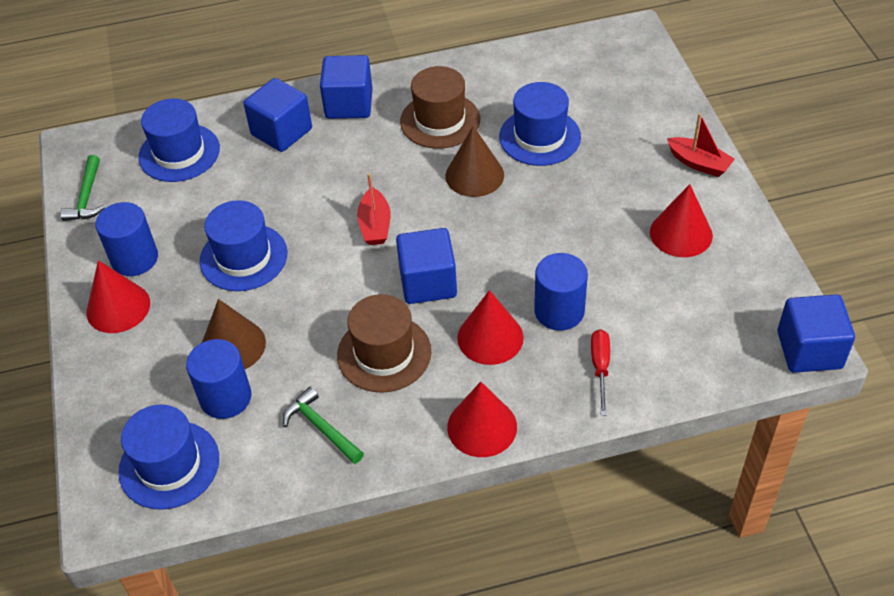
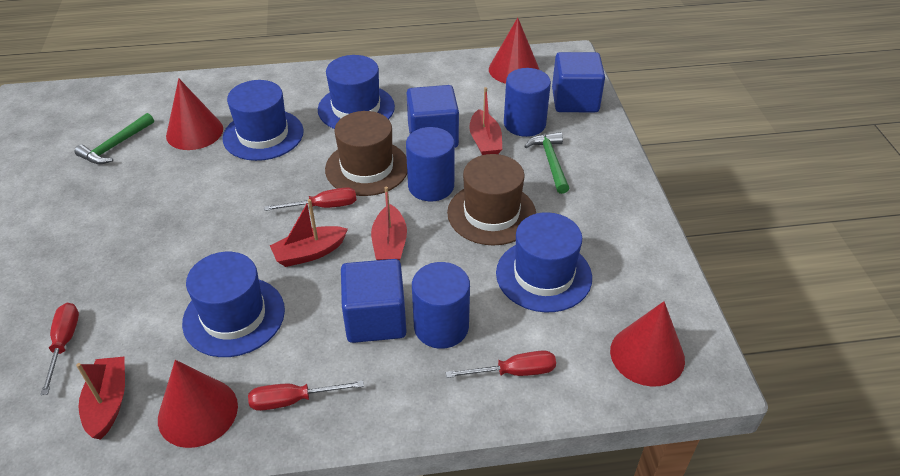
blue cube: [243,78,312,152] [320,55,373,119] [396,228,457,304] [777,294,855,373] = 4 -> [341,259,407,343] [407,85,459,148] [552,52,605,112] = 3
brown cone: [202,299,266,369] [445,126,504,197] = 2 -> none = 0
red boat: [357,173,391,245] [667,113,735,177] = 2 -> [76,357,125,440] [270,199,348,267] [371,187,407,260] [469,87,502,155] = 4
red screwdriver: [591,329,610,415] = 1 -> [40,303,79,395] [248,381,364,411] [264,187,356,211] [446,350,556,378] = 4

